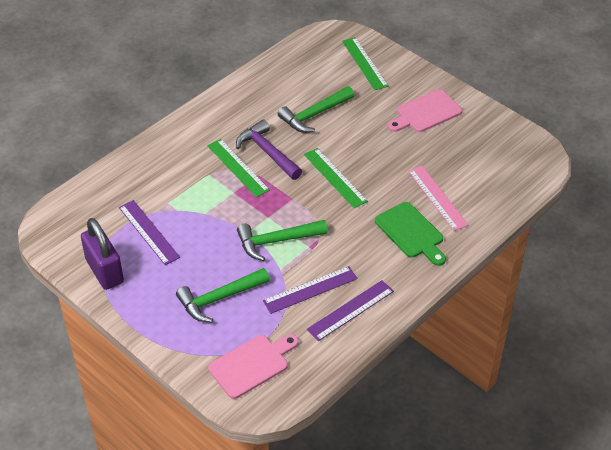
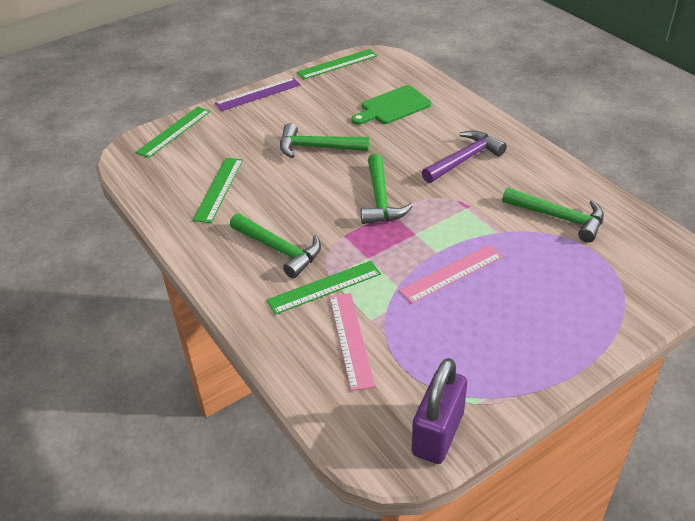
green hammer: [176,268,270,323] [237,220,328,261] [278,86,354,133] = 3 -> [230,213,321,278] [280,123,369,158] [361,154,413,224] [502,187,604,243] = 4
green ruler: [207,139,270,197] [304,148,368,208] [342,37,389,90] = 3 -> [136,107,211,158] [193,158,243,223] [267,261,381,315] [297,49,377,79] = 4
pink cutting board: [208,334,299,399] [388,89,462,132] = 2 -> none = 0
pink ruler: [408,166,469,231] = 1 -> [329,293,375,391] [399,245,503,304] = 2
purple ruler: [119,200,180,265] [263,266,358,314] [307,280,394,341] = 3 -> [215,77,301,111] = 1

